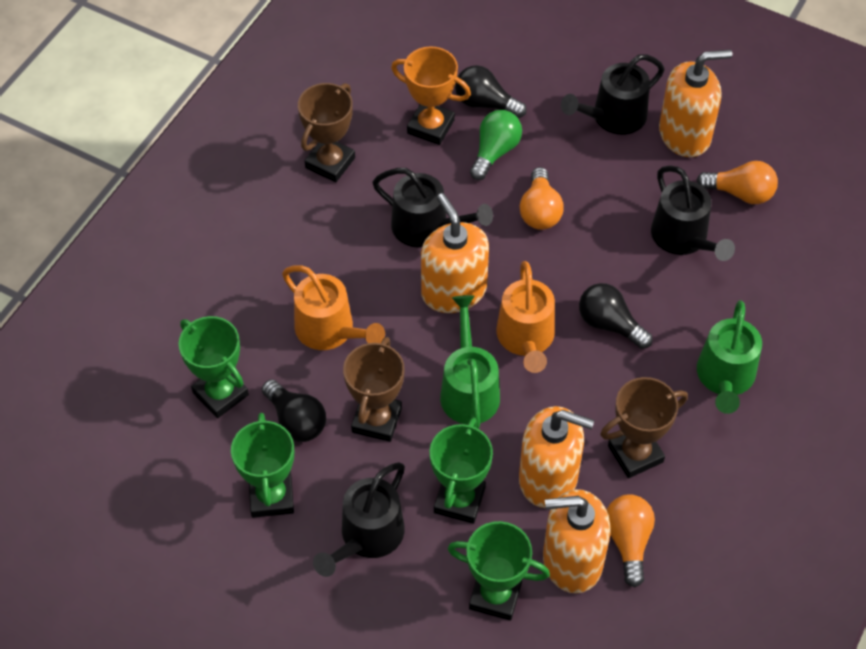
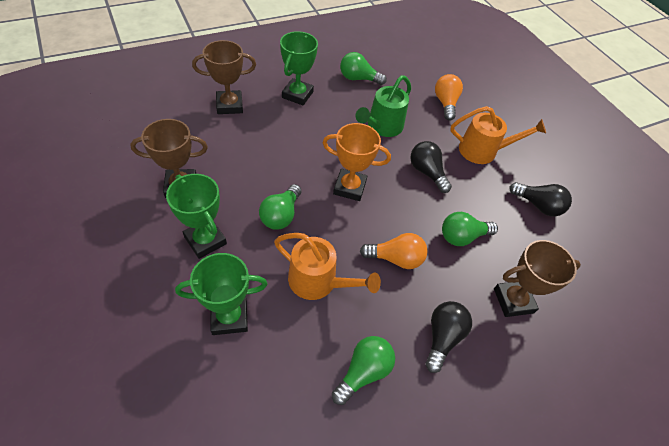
black watering can: [313,462,405,577] [372,168,493,248] [561,54,665,135] [651,165,735,261] = 4 -> none = 0
green light bulb: [470,110,522,180] = 1 -> [259,184,302,230] [332,336,395,405] [340,52,387,85] [442,212,498,246] = 4
green trophy: [178,316,249,418] [231,413,294,518] [430,417,493,524] [448,521,550,621] = 4 -> [166,174,227,259] [175,253,268,335] [280,31,318,105] = 3
green watering can: [440,295,500,429] [697,300,762,414] = 2 -> [355,75,411,137] = 1
orange light bulb: [520,167,564,230] [607,494,655,587] [696,161,778,204] = 3 -> [360,233,428,269] [435,74,463,121] = 2
orange soap dispenser: [421,193,489,313] [519,406,594,508] [543,489,611,593] [659,50,732,157] = 4 -> none = 0

